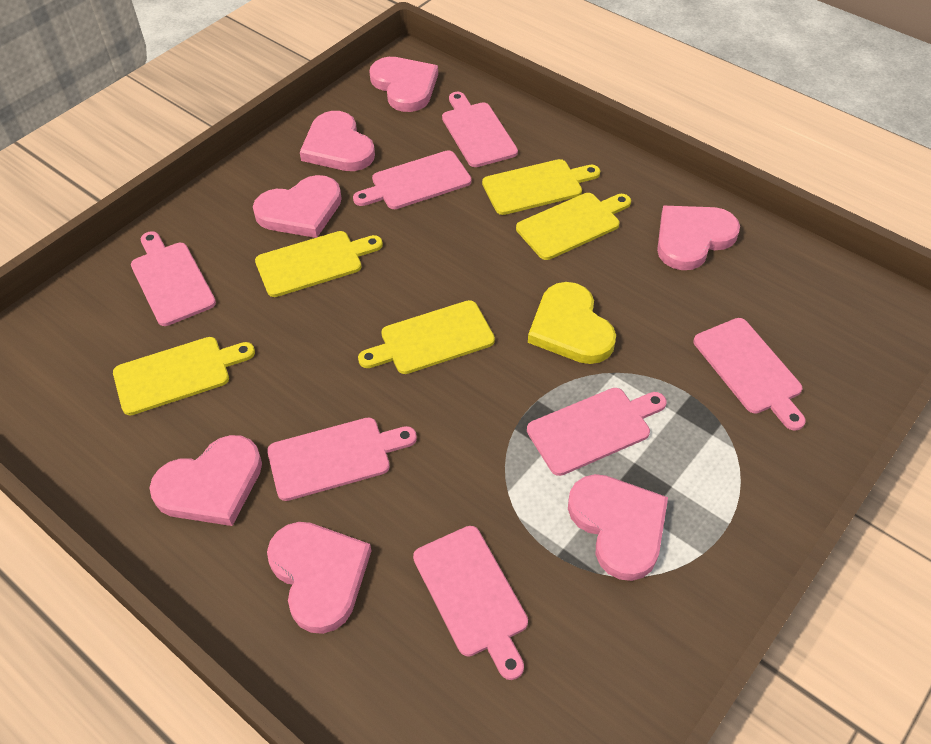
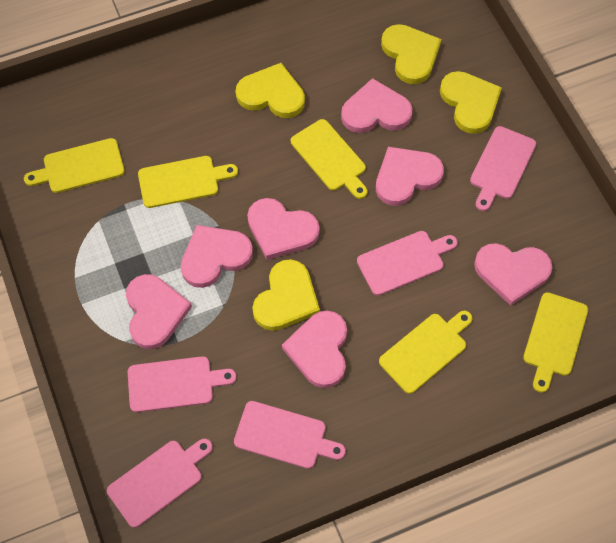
pink cutting board: [131,231,216,326] [267,417,417,501] [353,150,471,209] [413,526,528,680] [442,92,518,167] [527,388,667,476] [694,318,806,431] = 7 -> [107,439,213,528] [128,356,236,412] [234,401,346,469] [357,231,457,296] [470,126,536,211] = 5
yellow heart: [528,282,616,364] = 1 -> [235,63,305,118] [252,259,320,331] [381,24,441,84] [440,71,502,134] = 4

